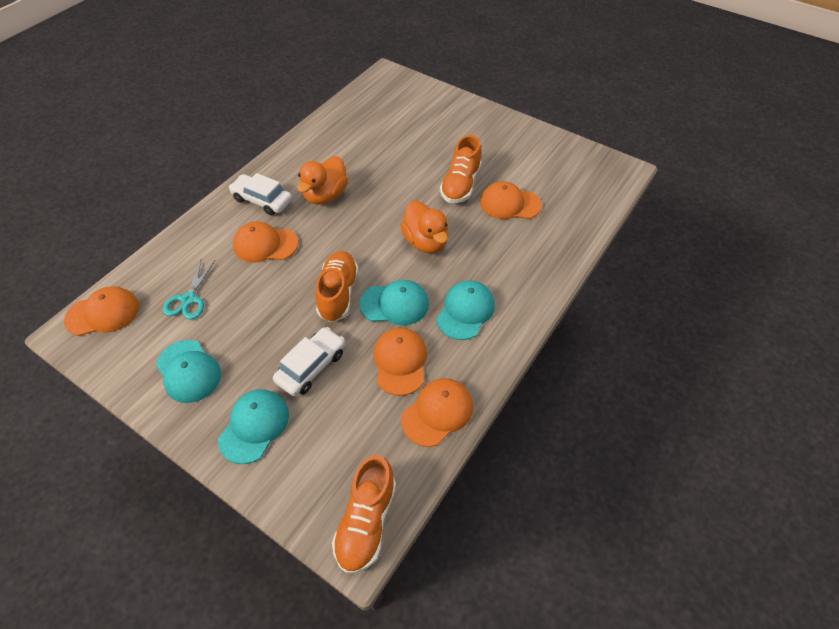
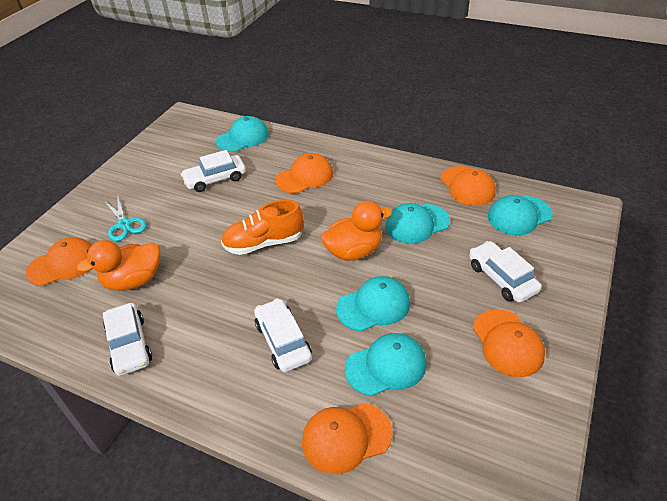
orange shoe: [315,251,359,322] [332,455,396,573] [440,135,482,203] = 3 -> [221,200,304,255] = 1
turquoise cap: [156,340,221,403] [218,389,289,464] [359,280,429,325] [436,280,495,340] = 4 -> [216,116,269,152] [336,276,410,331] [345,333,427,396] [385,203,450,244] [488,195,553,235] = 5
white car: [229,173,292,216] [273,327,345,396] = 2 -> [103,303,152,376] [181,150,246,192] [254,298,312,372] [469,241,542,303] = 4

